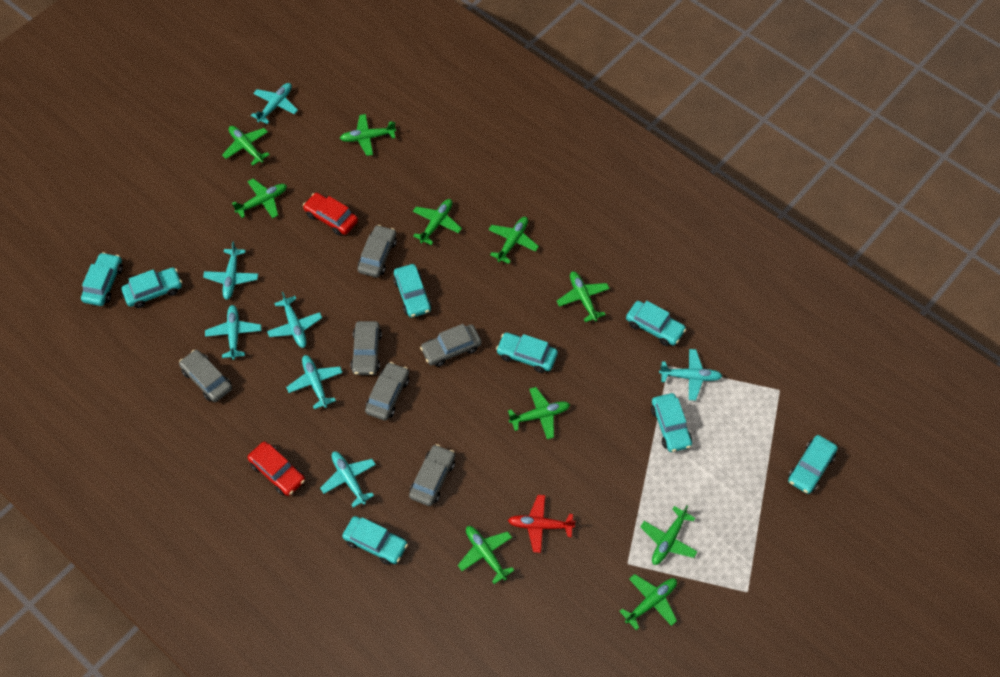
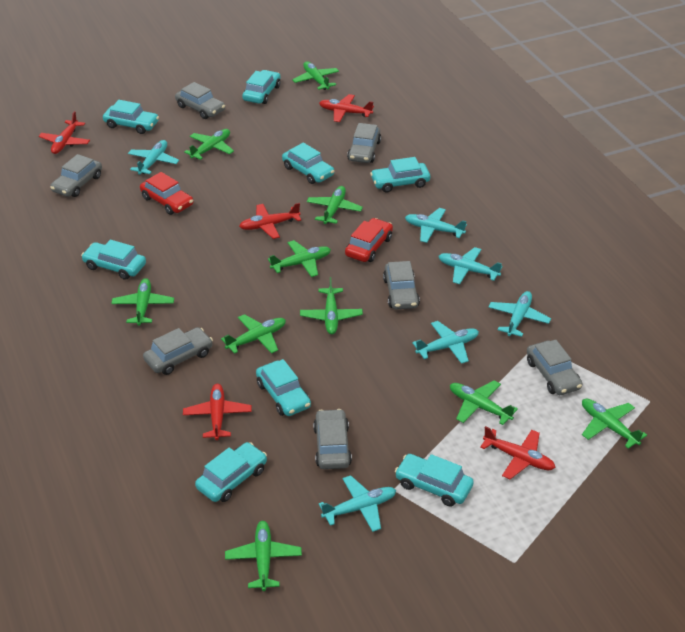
grey car: [179,350,232,402] [350,321,382,375] [358,225,397,278] [365,362,409,421] [409,444,455,506] [420,324,482,367] = 6 -> [50,154,102,197] [143,327,213,375] [175,82,225,119] [313,409,352,469] [347,123,381,163] [383,261,420,309] [527,340,583,395] = 7
red plane: [508,495,576,553] = 1 -> [39,111,90,154] [183,384,252,440] [239,203,301,239] [319,94,374,122] [480,426,556,479] = 5
turquoise plane: [203,241,258,300] [205,305,261,360] [251,83,298,124] [267,292,322,348] [286,355,343,409] [320,451,376,508] [659,349,722,401] = 7 -> [128,140,179,175] [319,475,396,532] [405,208,467,243] [412,321,479,364] [438,247,502,284] [488,291,551,337] = 6

